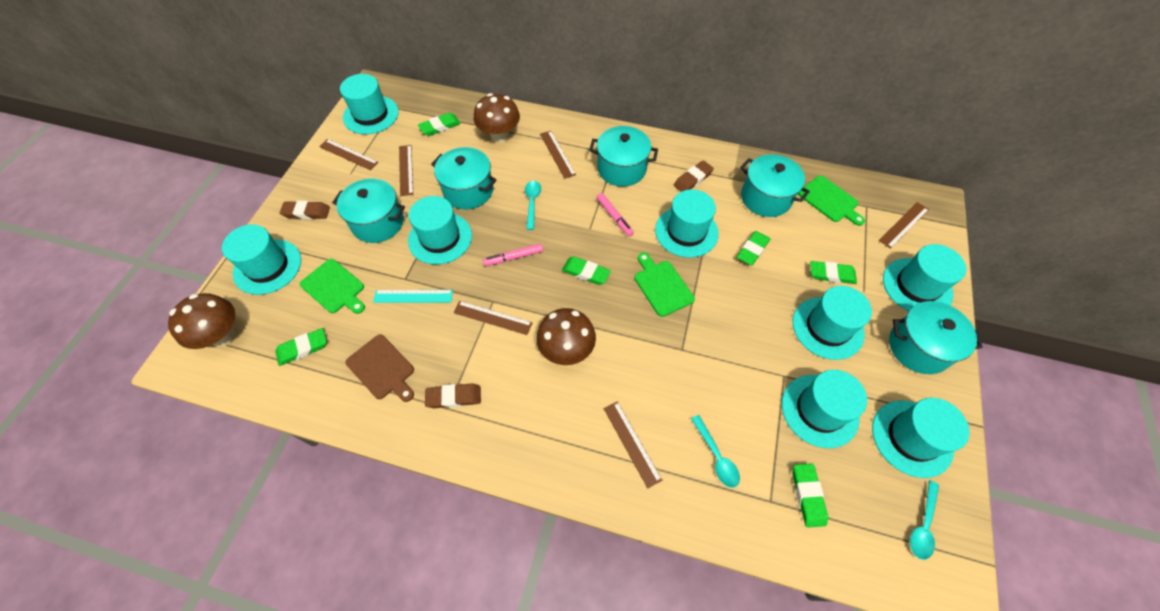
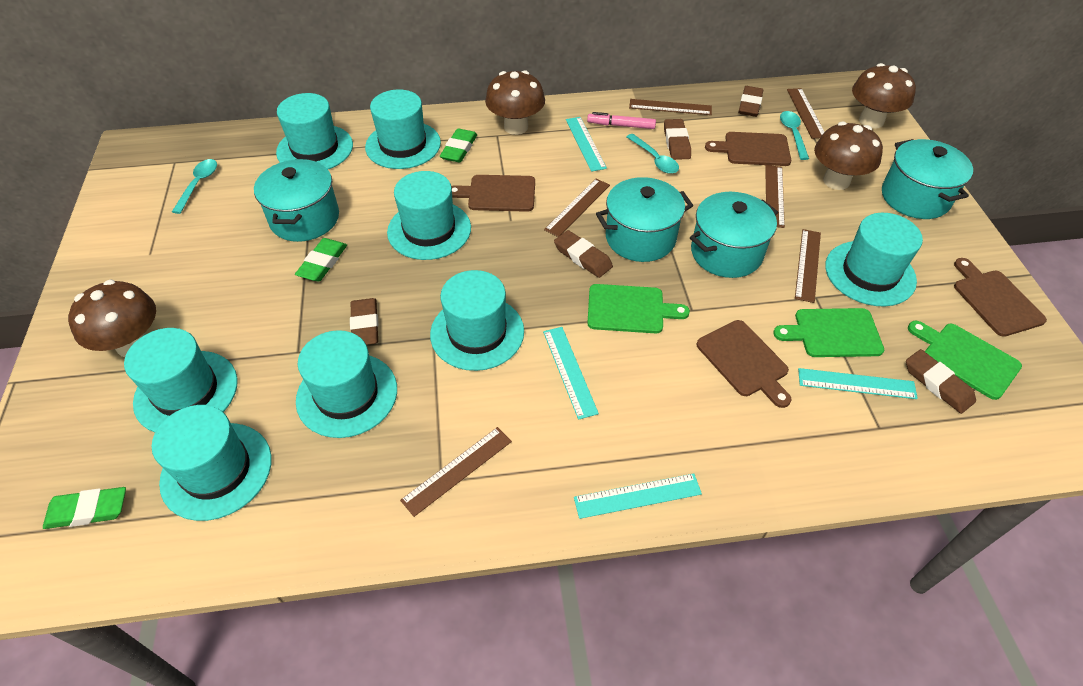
brown cutting board: [346,334,414,402] = 1 -> [451,175,535,212] [697,320,792,408] [705,132,791,166] [954,258,1047,337] = 4
brown eraser: [280,201,330,219] [425,383,481,408] [674,160,714,192] = 3 -> [350,298,378,345] [554,230,613,278] [664,119,691,160] [738,86,763,117] [906,349,976,414] = 5
brown mushroom: [168,293,235,349] [474,93,520,143] [536,308,596,365] = 3 -> [68,279,156,357] [485,70,545,135] [814,122,883,190] [852,63,916,129] = 4
green eraser: [275,328,327,366] [418,113,461,136] [562,256,611,285] [737,231,770,266] [792,463,828,528] [810,261,857,284] = 6 -> [43,487,126,529] [295,238,347,281] [440,128,477,163] = 3
pink marker: [483,243,543,266] [596,193,634,237] = 2 -> [587,112,656,129] = 1
turquoise pot: [332,179,405,243] [431,147,497,209] [589,126,658,187] [740,154,810,217] [889,301,983,374] = 5 -> [254,159,339,242] [596,177,693,262] [690,192,778,278] [882,139,973,219] = 4
turquoise ruler: [373,290,453,303] = 1 -> [543,327,599,420] [566,117,607,172] [574,473,702,519] [798,368,918,399] = 4

